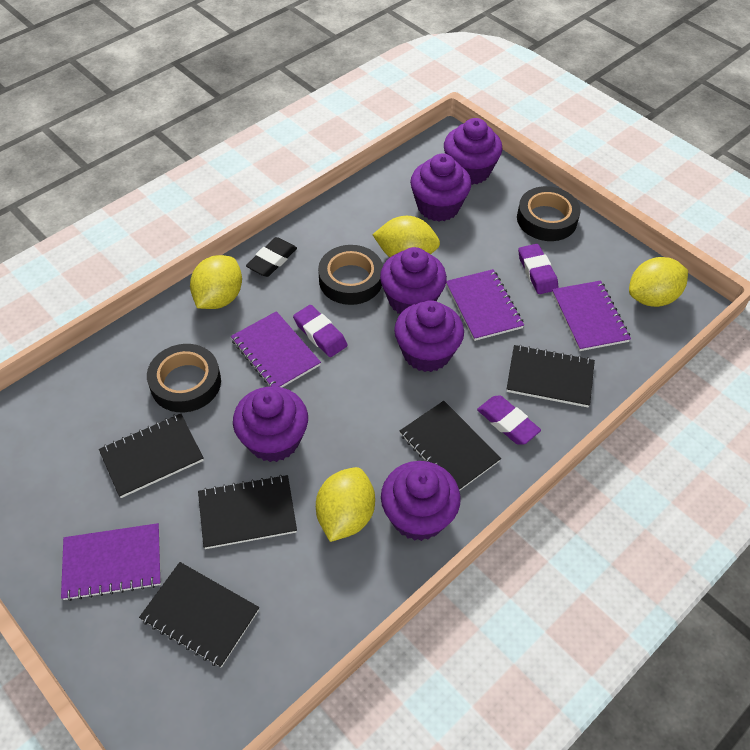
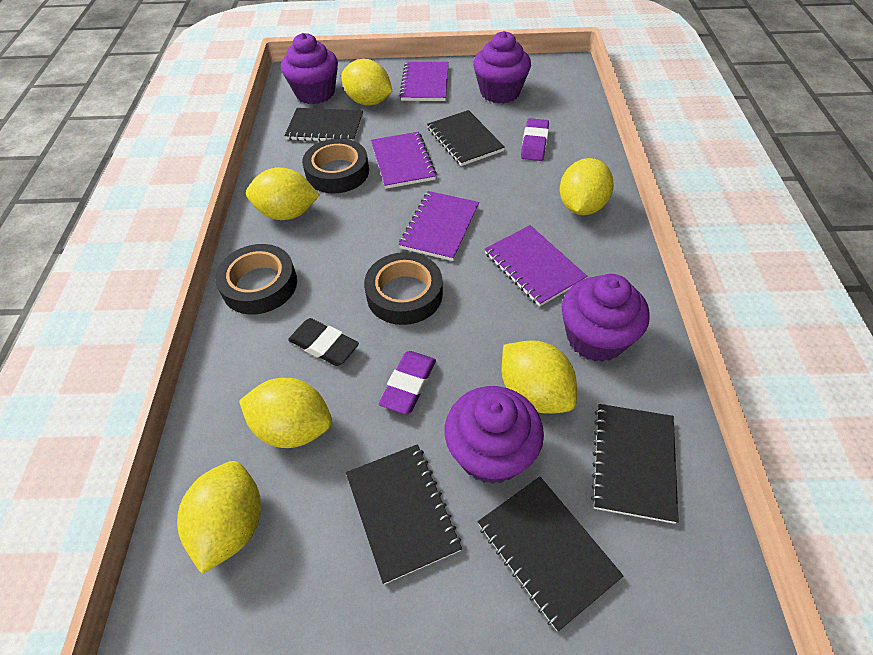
purple cupcake: [233,386,308,462] [380,247,447,314] [381,461,461,541] [394,300,464,372] [410,154,471,222] [444,118,502,185] = 6 -> [281,33,338,104] [444,386,544,484] [473,31,531,103] [562,274,650,362] = 4
purple eraser: [293,305,348,357] [477,396,541,445] [518,244,559,294] = 3 -> [379,351,436,414] [521,118,549,161] = 2
yellow lemon: [190,255,242,309] [316,467,375,542] [373,216,440,257] [629,257,688,307] = 4 -> [177,461,261,574] [239,378,332,448] [246,167,320,220] [341,59,392,106] [502,340,577,414] [560,158,614,215] = 6

